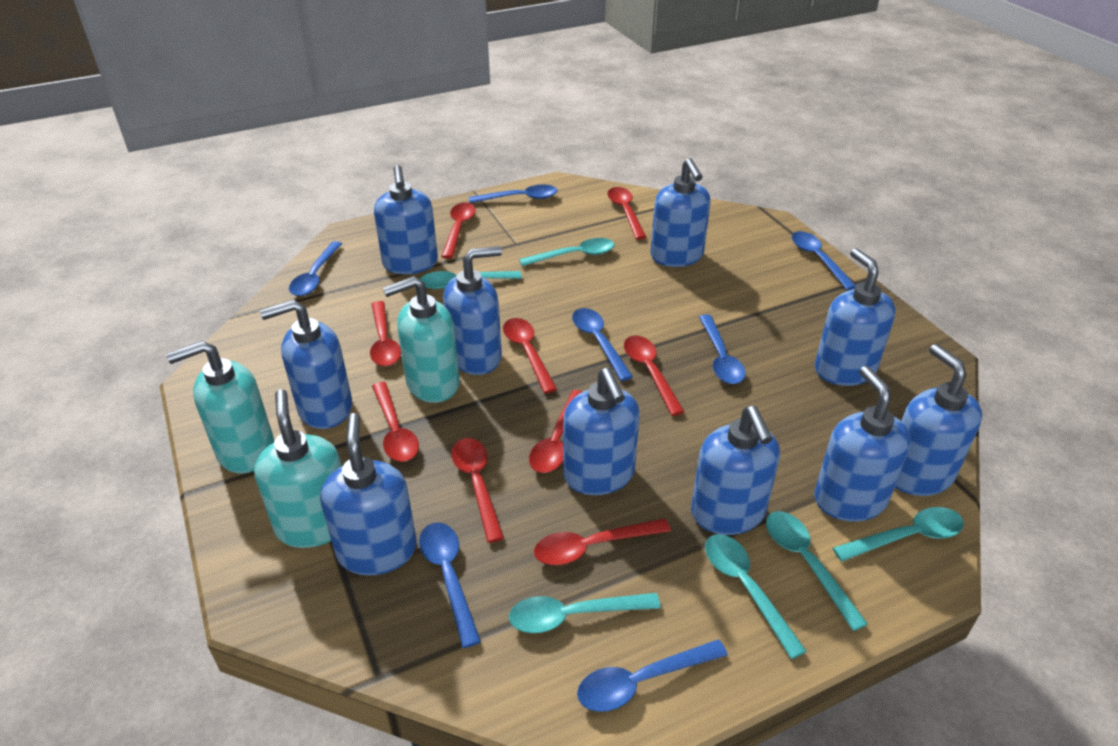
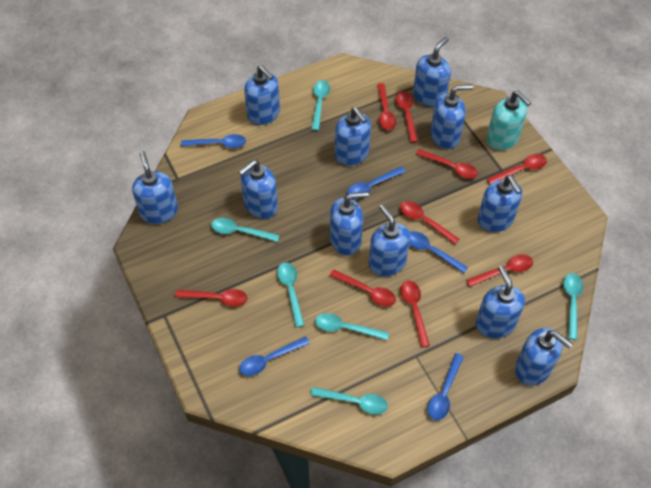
blue soap dispenser: [260,300,352,429] [320,413,417,576] [374,165,438,274] [443,246,502,375] [563,368,640,495] [650,158,710,267] [691,406,780,535] [814,248,896,386] [814,366,911,522] [895,344,982,496] = 10 -> [132,151,178,224] [239,160,278,219] [244,65,280,125] [330,192,369,256] [335,107,371,166] [369,204,410,276] [413,37,451,107] [431,84,473,149] [476,266,525,338] [477,175,522,232] [515,328,573,386] = 11
blue spoon: [289,241,342,296] [419,522,481,648] [469,185,558,203] [572,308,633,381] [577,640,728,712] [699,315,746,384] [791,231,856,290] = 7 -> [181,134,246,148] [239,336,310,376] [347,166,406,199] [409,231,468,273] [427,353,464,420] = 5
turquoise soap dispenser: [166,341,274,473] [254,389,342,548] [383,276,460,403] = 3 -> [486,91,531,150] = 1

